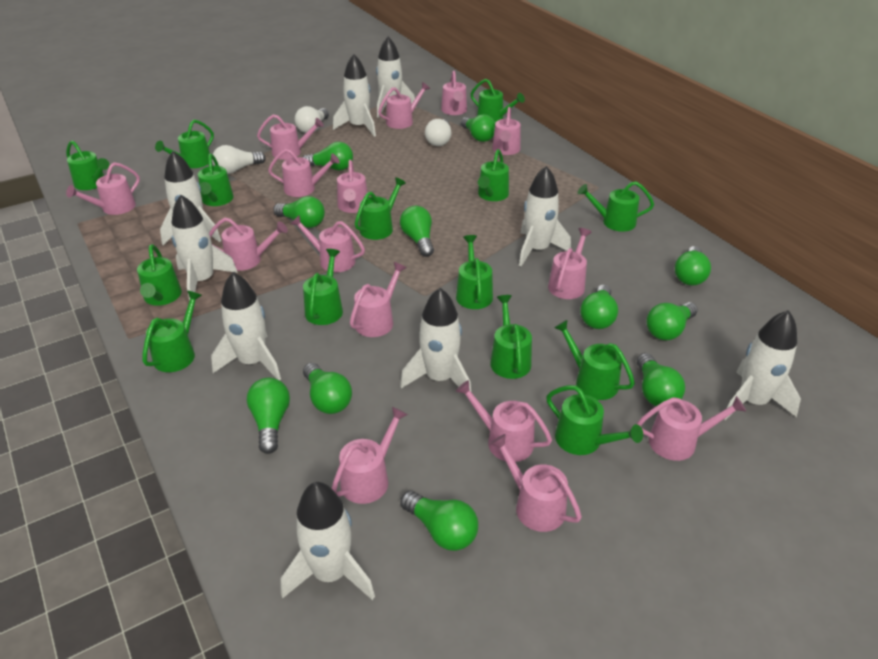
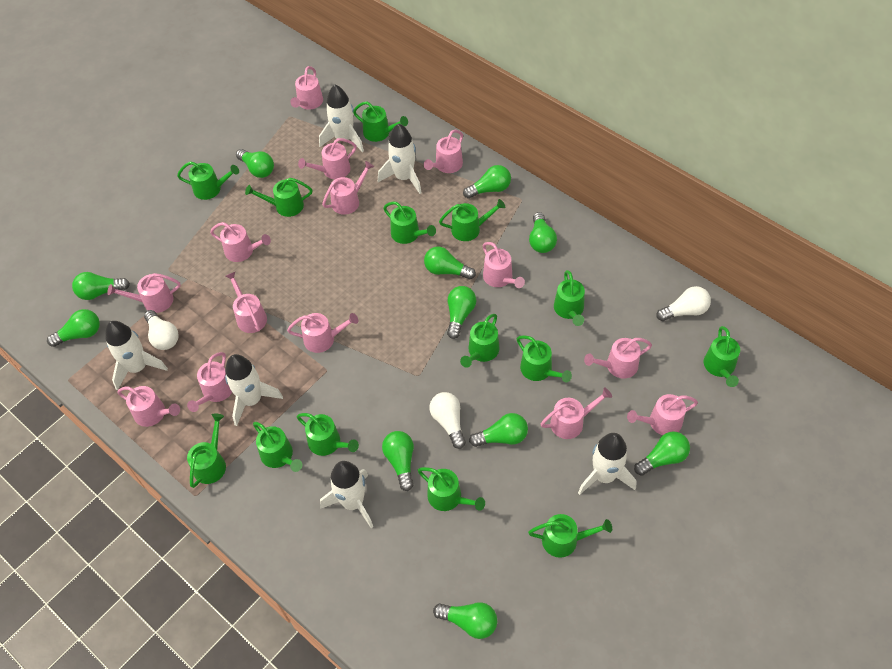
pink watering can: [66,162,140,215] [209,218,288,271] [257,114,324,160] [268,149,340,197] [291,215,365,273] [332,407,408,504] [337,160,367,213] [350,262,406,337] [378,82,430,129] [441,70,467,115] [456,380,552,462] [490,434,582,532] [492,107,521,155] [548,228,592,299] [637,396,746,461] = 15 -> [107,273,181,313] [117,386,180,427] [187,352,232,412] [210,222,271,262] [225,272,267,333] [287,313,358,353] [290,66,323,110] [298,138,357,179] [322,161,374,215] [424,130,463,173] [482,242,525,288] [541,387,612,439] [584,338,652,379] [627,394,698,435] = 14
white rocket: [160,151,221,245] [171,195,238,301] [211,272,281,380] [281,482,375,600] [333,54,376,137] [376,37,416,118] [400,288,471,391] [519,166,571,266] [724,310,801,420] = 9 -> [105,321,168,391] [225,354,283,426] [319,85,364,152] [320,461,373,528] [378,124,422,194] [578,433,636,495] = 6

